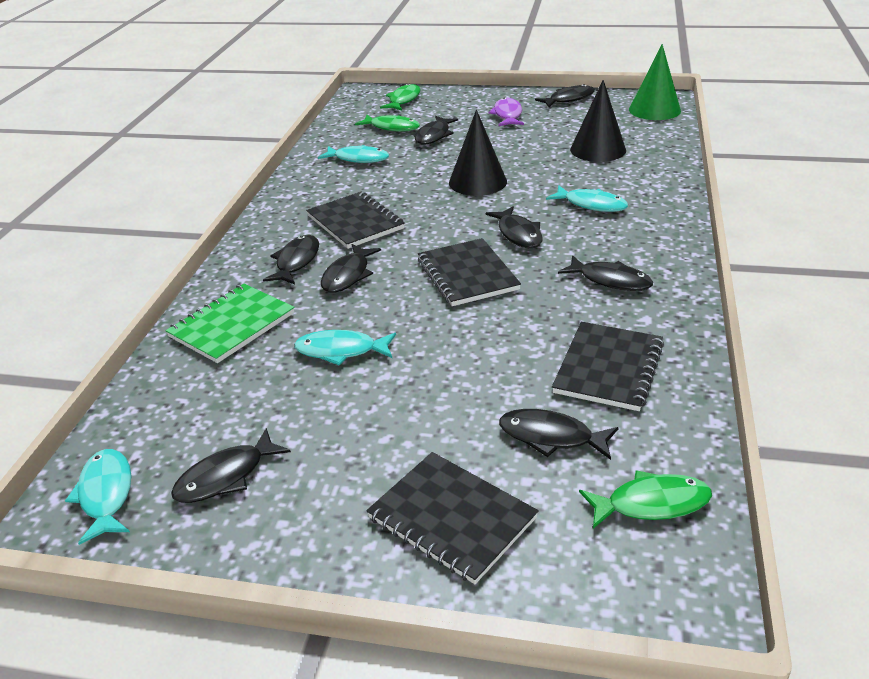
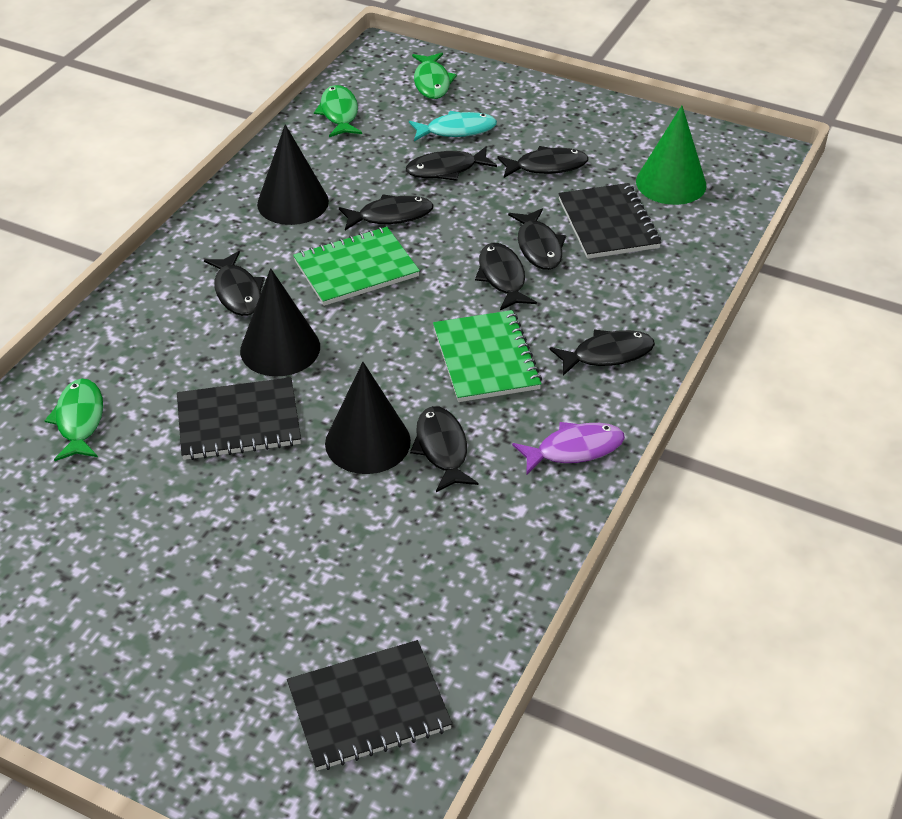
black cone: [449,110,507,196] [570,80,626,162] = 2 -> [240,268,320,377] [257,124,329,225] [325,362,411,474] = 3
black notebook: [306,192,405,249] [366,452,539,584] [418,238,521,306] [552,322,664,411] = 4 -> [177,377,301,460] [287,640,452,771] [558,183,661,259] = 3
green notebook: [165,284,295,363] = 1 -> [293,227,420,306] [433,310,542,402] = 2
turquoise fish: [65,449,131,545] [294,330,396,365] [318,145,389,163] [546,185,628,212] = 4 -> [409,111,497,141] = 1

